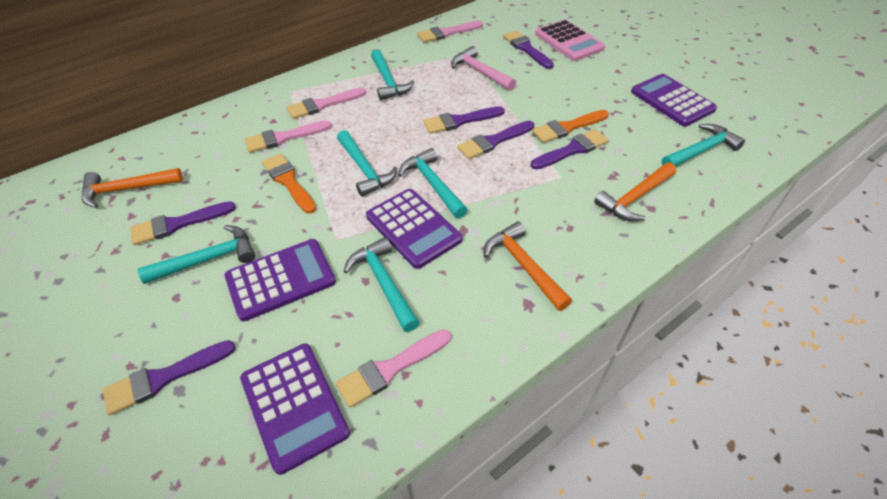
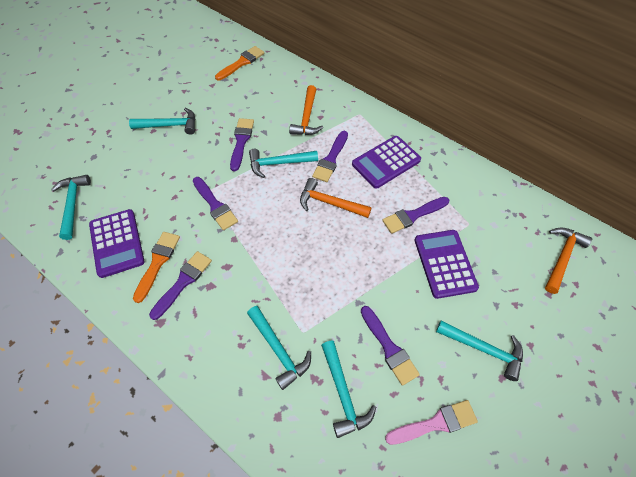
pink brush: [245,121,332,153] [287,88,366,119] [336,329,451,408] [417,21,483,43] = 4 -> [385,400,478,445] = 1
pink calculator: [535,20,605,61] = 1 -> none = 0
pink hammer: [451,46,516,91] = 1 -> none = 0
purple calculator: [224,239,336,321] [240,344,350,475] [366,189,462,269] [631,74,717,126] = 4 -> [89,209,145,278] [352,136,421,189] [415,230,479,299] = 3

